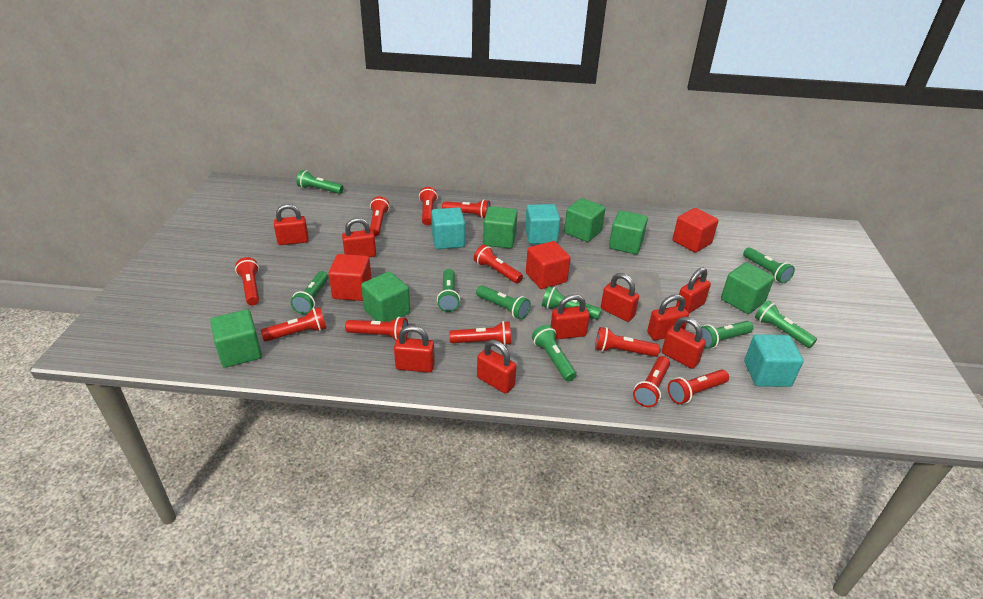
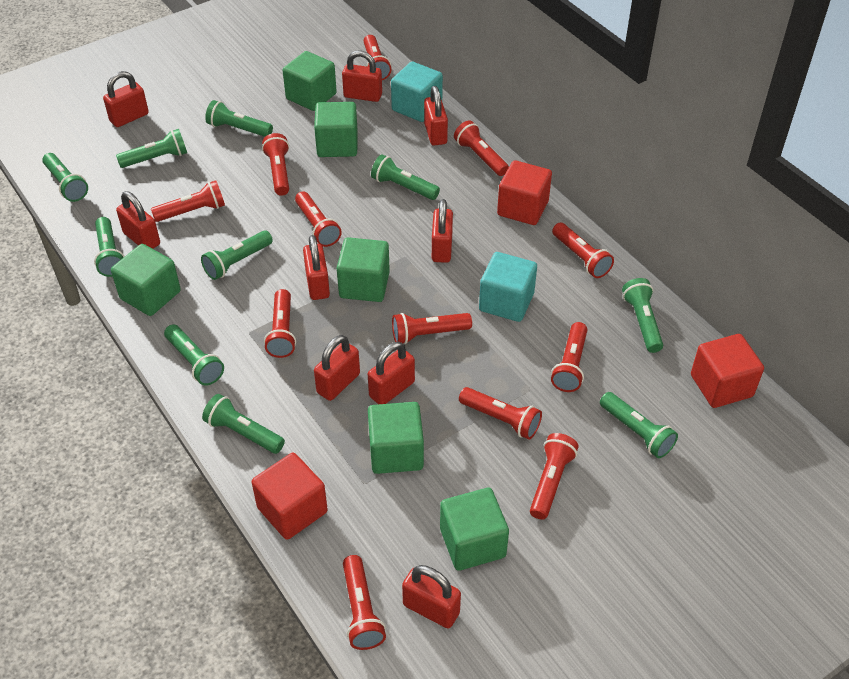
green flashlight: [291,271,328,314] [296,170,344,194] [437,269,460,312] [476,285,531,320] [532,325,576,382] [542,286,601,320] [701,321,754,349] [743,247,795,283] [755,301,817,348] = 9 -> [42,153,88,202] [94,217,125,277] [116,129,187,168] [164,325,224,386] [201,230,273,280] [202,394,285,454] [205,100,273,137] [371,154,440,200] [600,392,678,458] [622,278,663,353] = 10
red flashlight: [235,257,259,305] [261,307,327,341] [345,317,408,340] [370,196,390,237] [419,187,438,225] [442,199,491,219] [449,321,511,345] [474,245,523,283] [595,327,660,357] [633,356,670,407] [668,369,729,404] = 11 -> [151,180,225,222] [262,133,289,196] [264,289,296,358] [295,191,342,247] [343,555,386,650] [364,35,391,80] [392,313,472,344] [454,121,509,176] [459,387,542,439] [530,433,578,520] [551,322,587,392] [552,223,614,278] = 12
turquoise cube: [431,207,465,249] [525,204,560,244] [744,334,804,387] = 3 -> [391,62,443,122] [479,252,537,322] = 2

